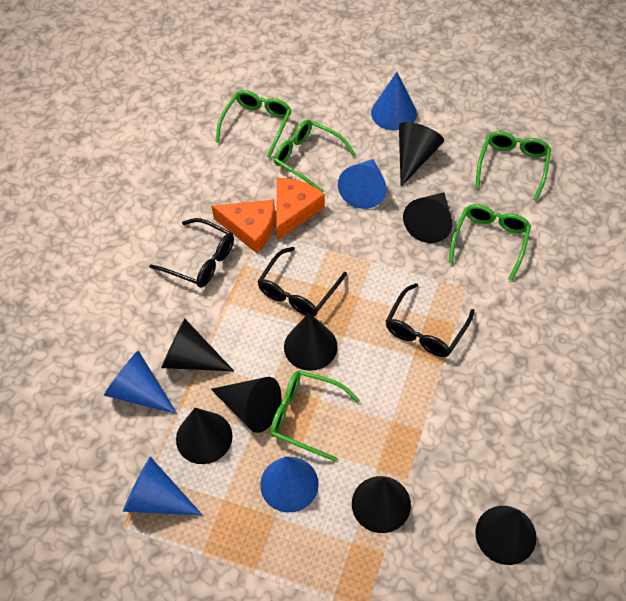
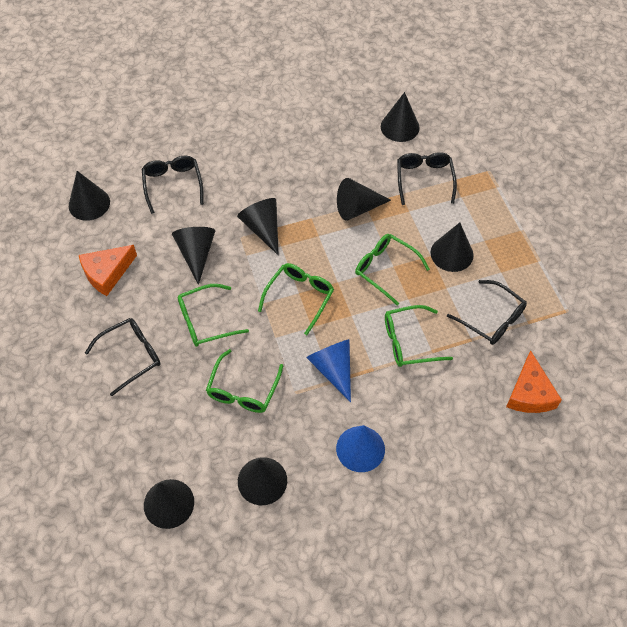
black glasses: [149,218,234,288] [257,247,347,316] [386,283,475,357] = 3 -> [85,318,161,396] [142,156,204,214] [397,152,457,205] [447,280,527,345] = 4
blue cone: [104,350,177,414] [123,456,203,516] [260,456,319,513] [338,159,387,209] [371,72,417,130] = 5 -> [306,339,351,402] [336,425,385,472] = 2

